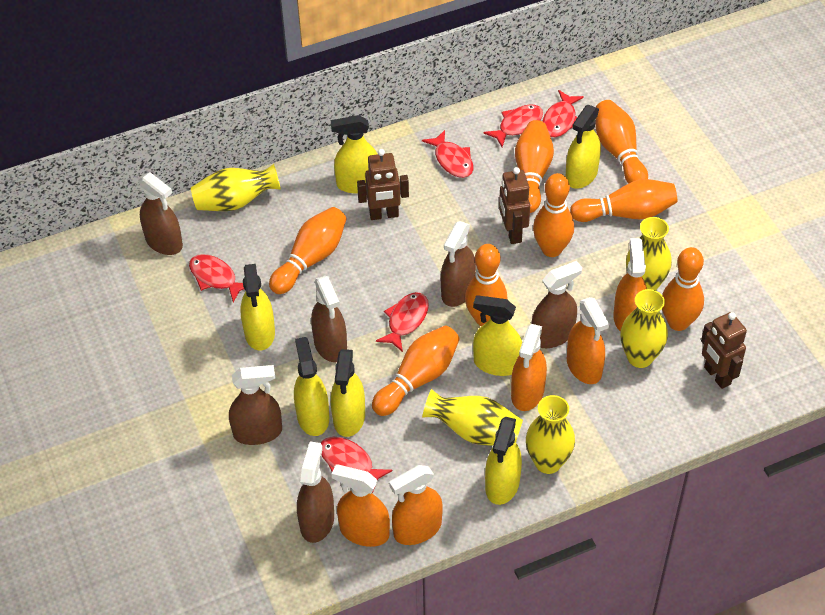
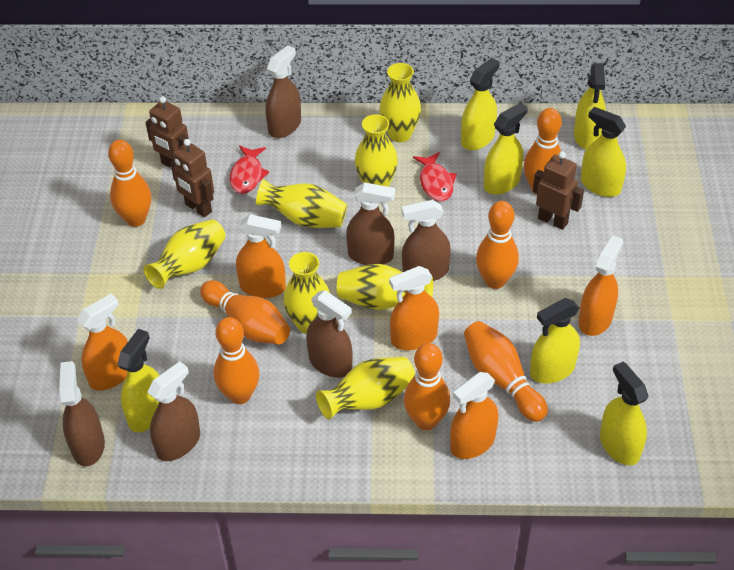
orange bowling pin: [269,207,347,294] [372,325,460,416] [465,244,508,326] [515,120,554,213] [533,173,574,257] [570,179,677,222] [595,100,648,184] [662,247,704,331] = 8 -> [108,140,151,227] [200,280,290,344] [214,317,259,404] [404,343,450,430] [464,321,548,422] [476,201,519,289] [524,108,562,195] = 7
red fish: [189,254,244,303] [321,437,393,493] [376,292,429,352] [422,130,474,178] [483,104,543,147] [542,90,584,137] = 6 -> [229,145,269,194] [413,152,457,201] = 2
yellow vase: [191,164,281,211] [422,389,523,446] [526,395,575,474] [620,289,668,368] [626,217,672,290] = 5 -> [144,219,226,289] [256,179,347,228] [283,252,330,334] [316,357,415,420] [337,264,433,310] [355,114,398,187] [379,63,421,142] = 7

